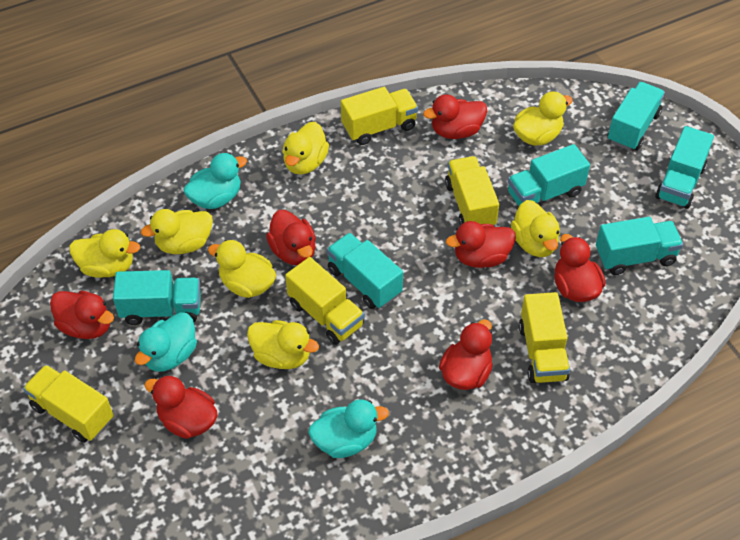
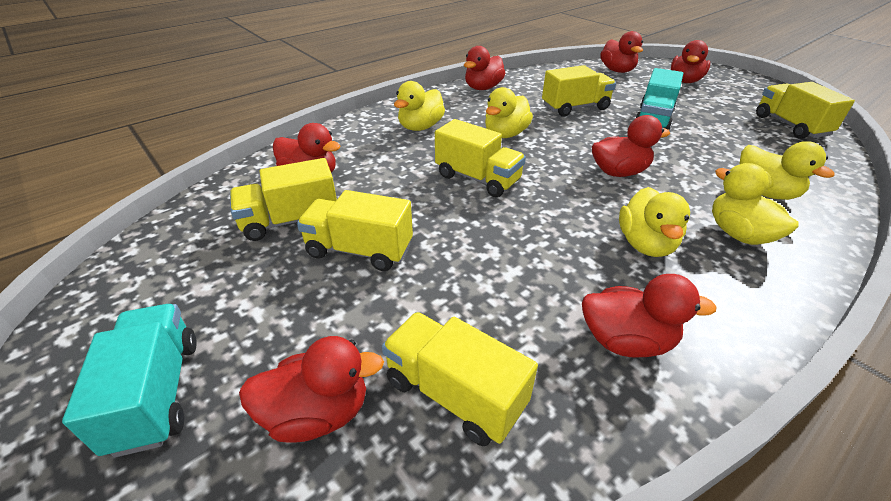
turquoise duck: [135,312,197,372] [183,153,247,209] [308,399,389,458] = 3 -> none = 0
turquoise truck: [113,270,201,325] [327,233,403,309] [508,144,590,206] [596,217,683,275] [607,82,665,151] [655,126,714,209] = 6 -> [62,304,197,458] [635,68,683,130] = 2
yellow duck: [69,229,140,278] [141,209,213,254] [208,240,276,298] [247,320,319,369] [283,122,329,175] [511,200,560,257] [513,91,573,146] = 7 -> [394,81,445,131] [485,87,533,138] [619,187,690,257] [712,163,799,245] [739,141,835,200] = 5
yellow truck: [23,365,114,443] [285,257,364,345] [341,87,418,145] [445,156,499,225] [519,292,570,383] = 5 -> [230,158,337,241] [297,190,413,271] [382,312,538,446] [435,119,526,197] [542,65,616,117] [756,82,855,139] = 6

